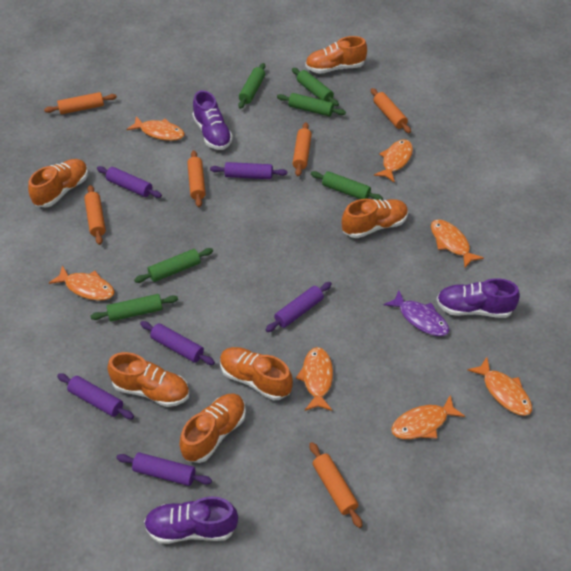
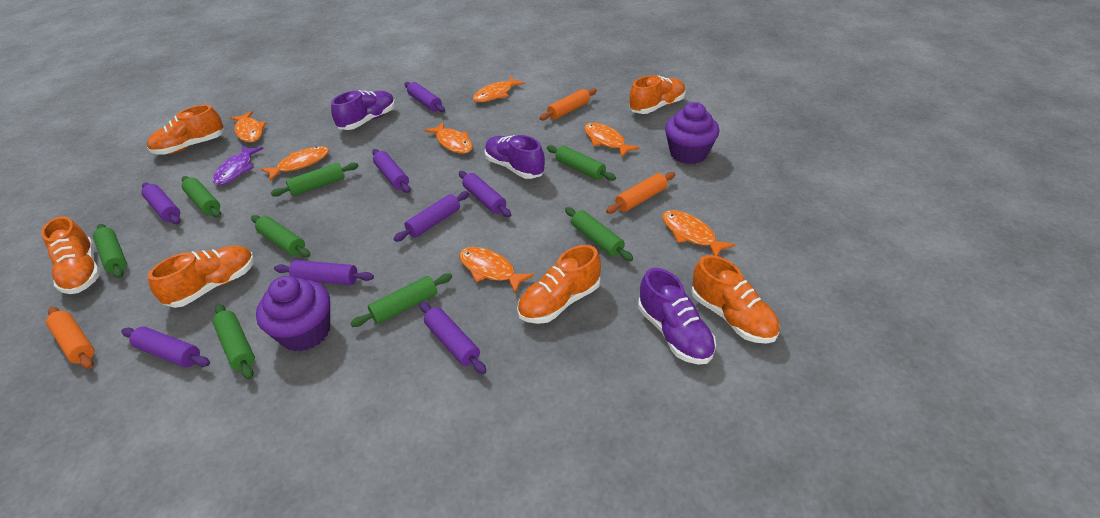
green rolling pin: [90,294,178,321] [134,248,213,283] [238,63,265,109] [277,93,346,116] [292,68,339,106] [311,171,383,200] = 6 -> [93,224,127,278] [182,176,221,218] [212,304,255,380] [251,215,310,257] [271,163,358,197] [350,274,452,327] [547,145,616,181] [565,207,633,261] = 8
orange rolling pin: [44,92,117,114] [84,185,106,245] [187,150,206,207] [292,122,312,176] [309,442,362,528] [371,88,411,133] = 6 -> [46,307,94,369] [539,88,597,120] [606,172,675,214] = 3
purple cupcake: none = 0 -> [256,276,330,352] [665,102,719,164] = 2
purple rolling pin: [57,373,134,419] [97,166,162,198] [116,452,212,486] [140,321,215,365] [210,162,287,179] [265,282,332,332] = 6 -> [121,327,210,367] [142,183,180,224] [274,260,374,285] [372,149,410,193] [394,191,469,242] [404,82,445,112] [419,301,486,374] [459,171,511,217] = 8

